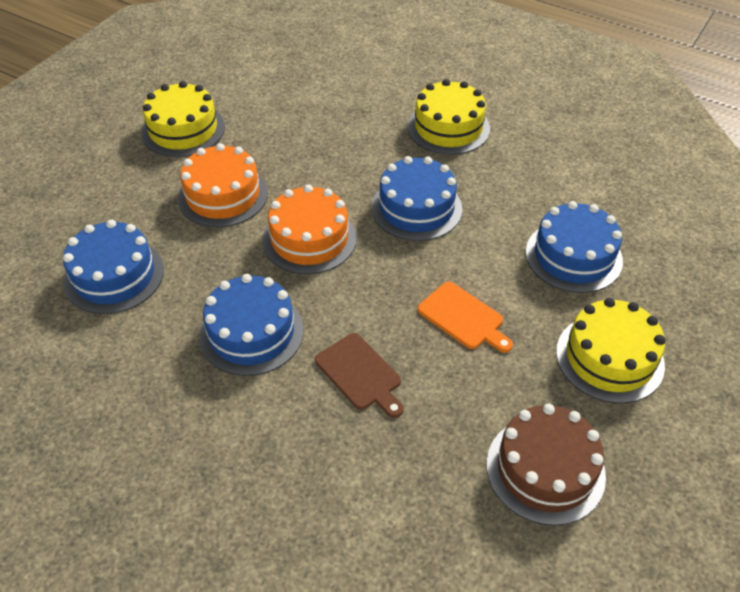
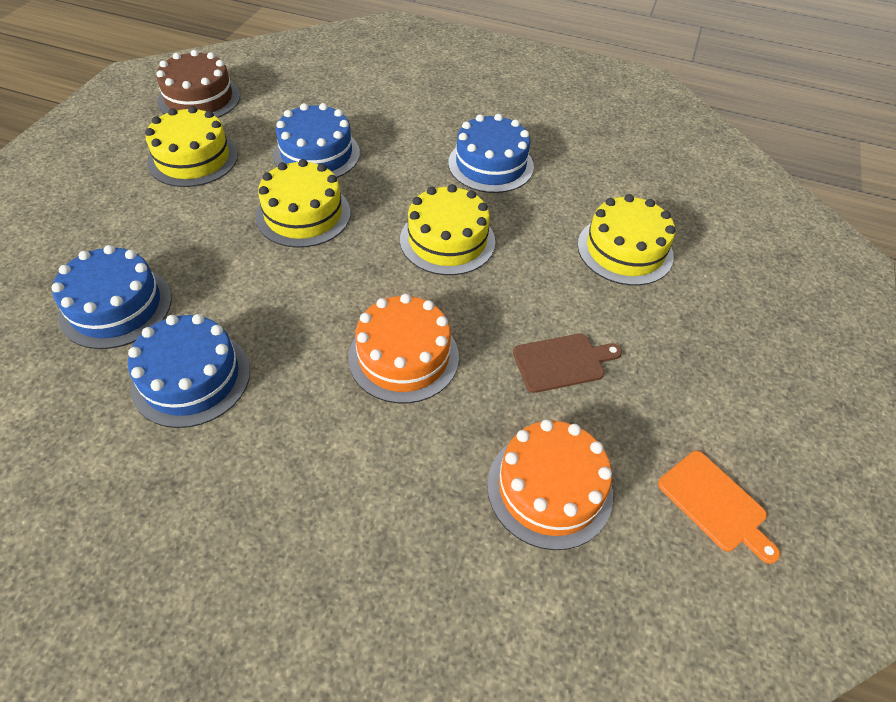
yellow cake: [141,81,225,157] [407,79,490,155] [556,298,665,403] = 3 -> [145,106,238,187] [256,159,350,248] [400,184,495,275] [578,194,675,285] = 4

